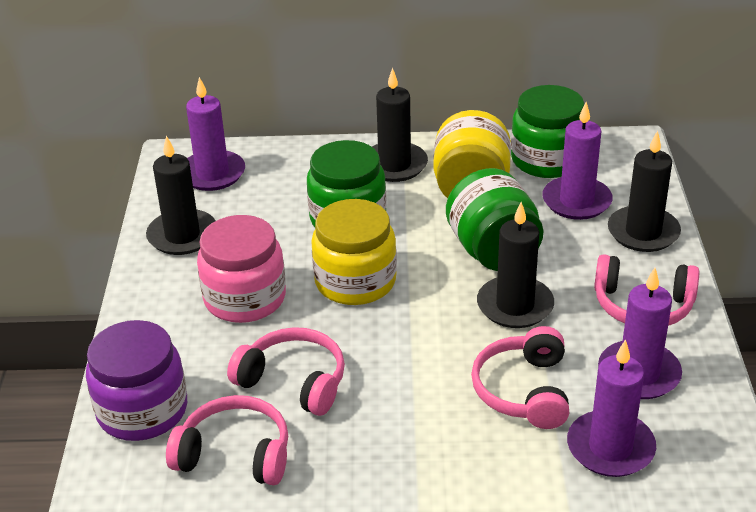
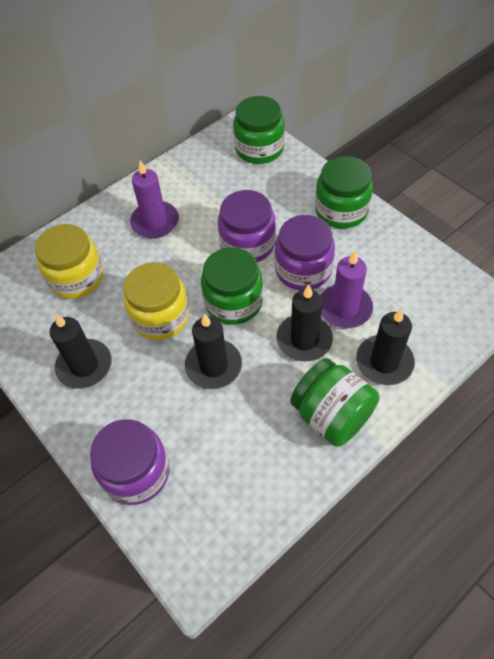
green jar: [307,140,387,227] [446,168,543,271] [511,85,584,178] = 3 -> [201,247,263,325] [233,96,285,164] [290,358,379,447] [315,156,373,229] = 4
pink headphones: [166,395,288,485] [227,327,345,416] [471,326,569,429] [594,254,699,326] = 4 -> none = 0
pink jar: [197,215,286,323] = 1 -> none = 0
purple candle: [186,77,245,191] [542,102,613,220] [567,339,656,477] [598,268,682,399] = 4 -> [130,160,179,238] [320,251,373,328] = 2
purple jar: [86,320,187,441] = 1 -> [90,419,170,505] [218,190,276,262] [275,215,335,290] = 3

